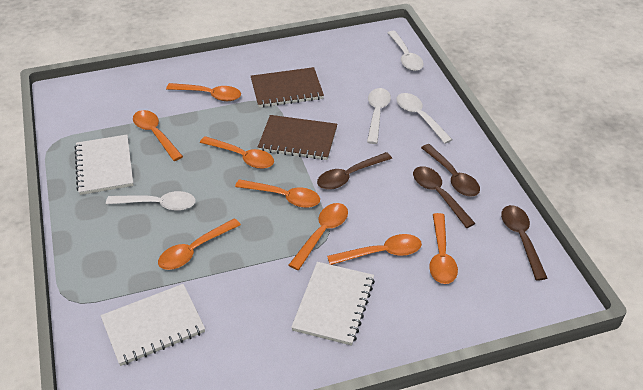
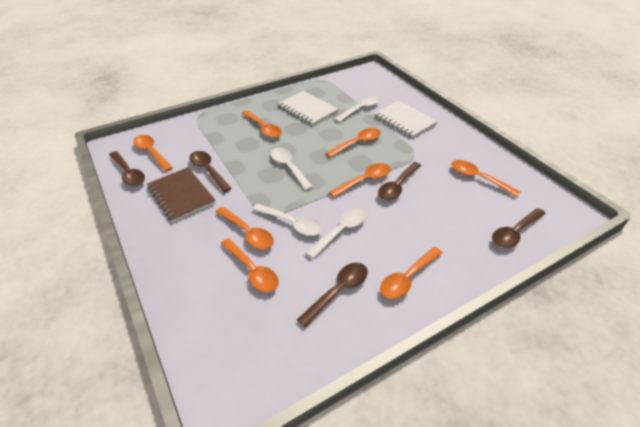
brown notebook: [251,67,324,108] [258,115,337,160] = 2 -> [147,167,215,222] = 1
brown spoon: [317,152,392,190] [413,166,476,228] [421,144,480,197] [501,205,547,281] = 4 -> [109,151,145,186] [189,151,232,193] [297,263,368,327] [378,162,421,200] [492,208,546,248] = 5
white notebook: [74,135,134,195] [101,284,205,366] [291,262,375,346] = 3 -> [278,91,338,126] [374,101,438,138] = 2

